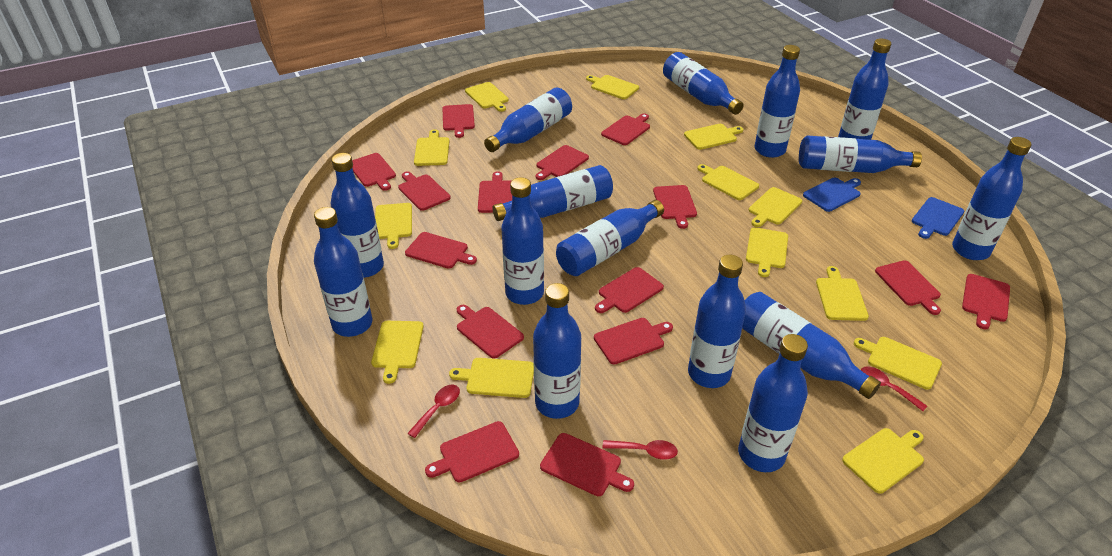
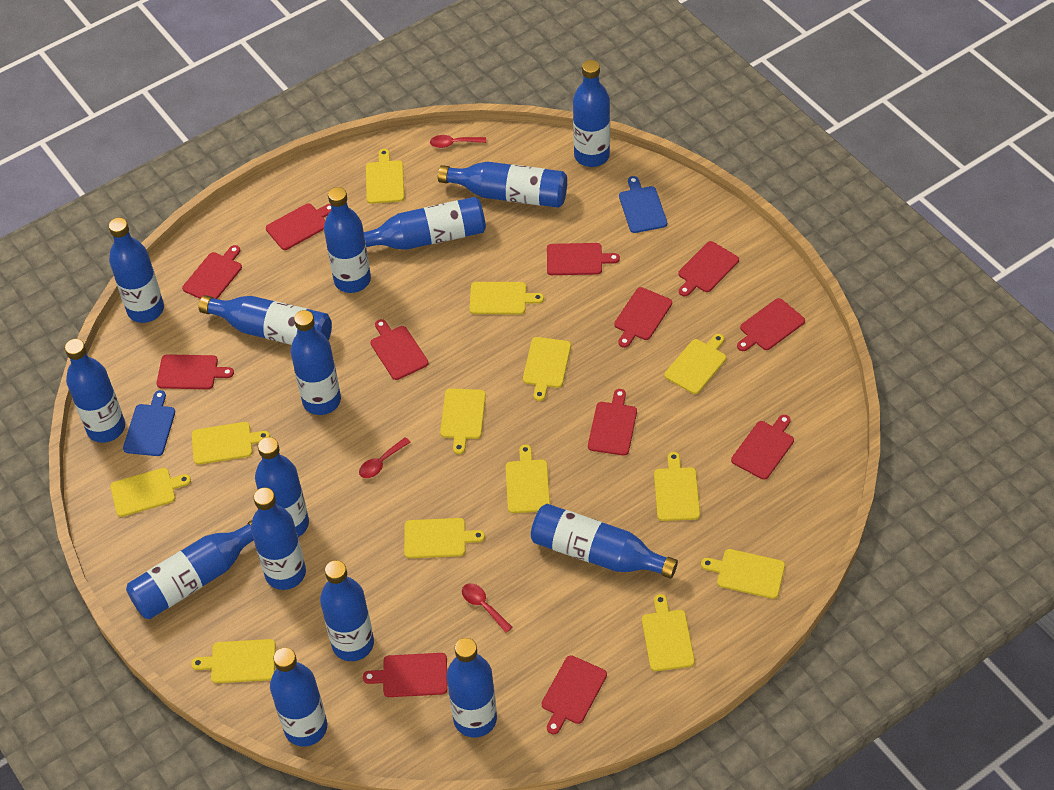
red cutting board: [352,153,396,191] [398,171,451,211] [405,232,477,269] [425,421,519,482] [443,104,475,138] [457,305,524,358] [478,171,512,213] [535,145,589,180] [540,433,634,496] [594,318,673,365] [595,267,664,313] [601,113,650,145] [653,185,697,229] [875,260,941,315] [962,274,1010,329] = 15 -> [157,354,234,389] [182,245,242,299] [266,203,331,250] [363,653,447,697] [370,319,429,380] [542,655,607,734] [547,243,620,275] [588,389,637,456] [614,287,672,348] [678,241,739,296] [731,415,794,480] [737,298,805,351] = 12

